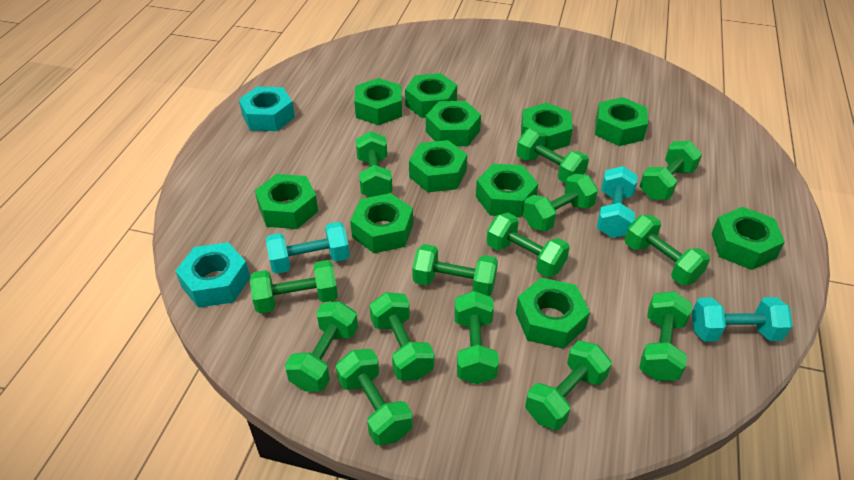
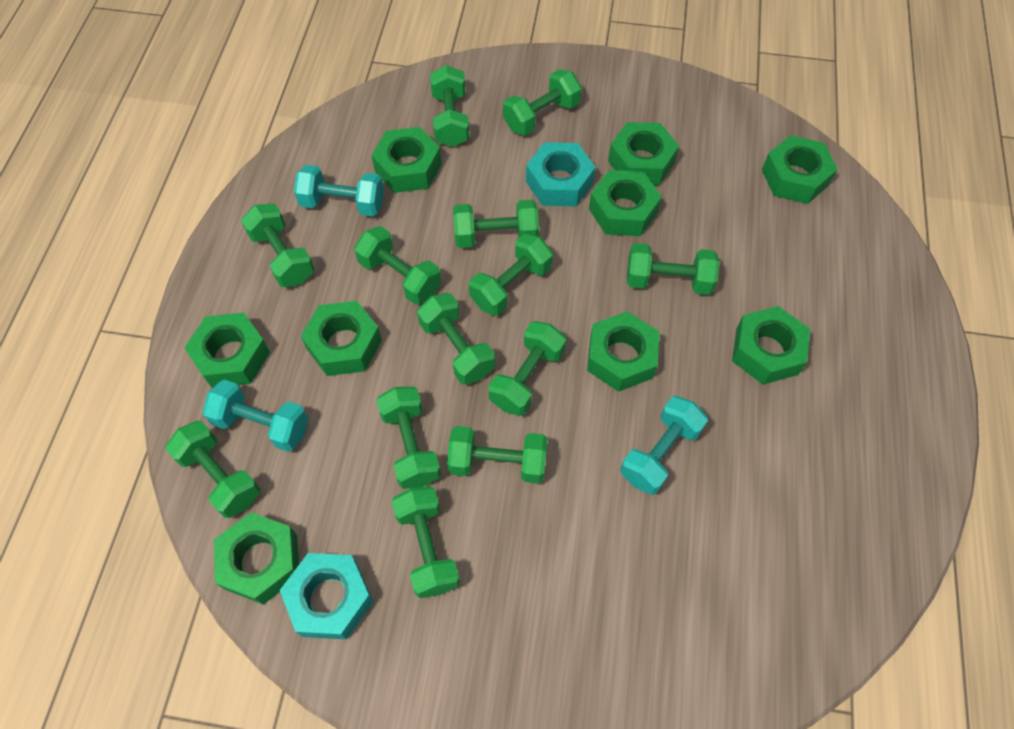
green dumbbell: [250,260,338,313] [285,301,358,391] [336,349,413,445] [356,131,392,197] [369,292,434,380] [412,244,498,296] [454,291,499,384] [487,213,570,278] [516,129,589,183] [523,174,598,232] [525,341,612,430] [625,215,710,285] [639,291,692,381] [640,141,702,200] = 14 -> [165,421,260,518] [241,204,314,287] [354,226,441,304] [376,387,441,489] [391,486,460,598] [417,293,495,385] [430,65,469,147] [447,426,547,483] [453,200,539,248] [469,233,553,316] [488,321,566,416] [503,69,582,136] [627,243,720,295] = 13
green nut: [255,174,318,229] [350,193,413,253] [354,78,402,125] [405,73,457,118] [409,140,467,192] [426,101,481,146] [476,164,538,217] [516,278,590,349] [521,103,573,151] [595,97,648,146] [711,207,785,270] = 11 -> [184,312,270,388] [214,512,299,605] [301,301,382,376] [371,127,442,193] [587,311,660,392] [589,170,662,236] [608,122,679,185] [732,306,810,385] [762,135,838,204] = 9

